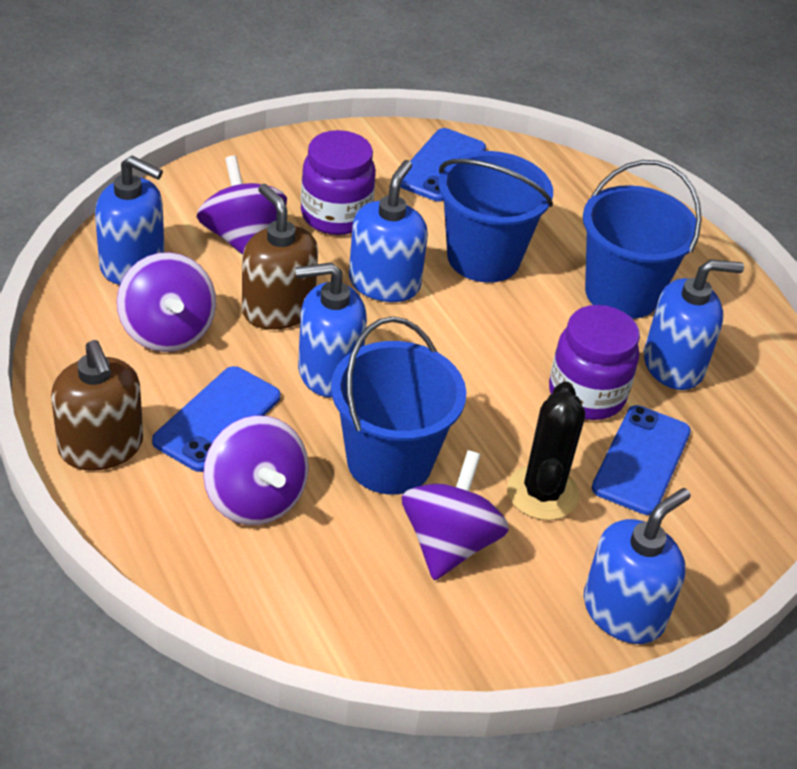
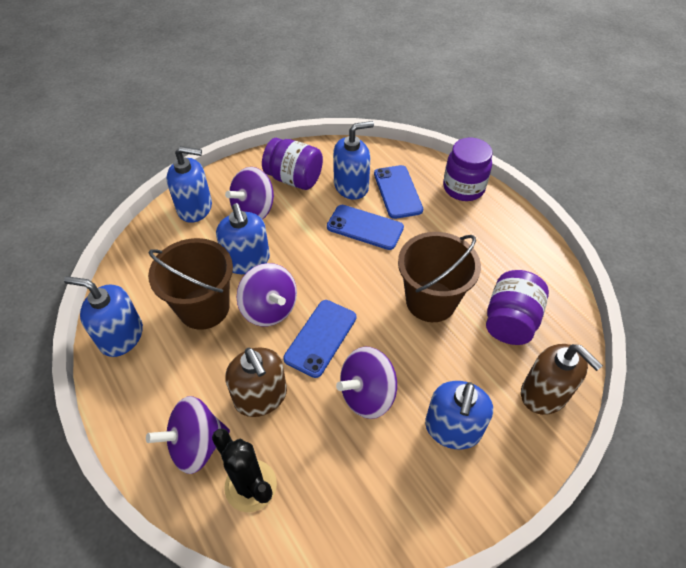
blue bucket: [331,317,466,495] [438,151,553,283] [583,160,702,319] = 3 -> none = 0
brown bucket: none = 0 -> [148,238,233,330] [398,232,481,322] = 2
purple jar: [301,130,376,235] [549,305,640,420] = 2 -> [262,138,323,190] [443,138,493,201] [486,270,549,345] = 3

